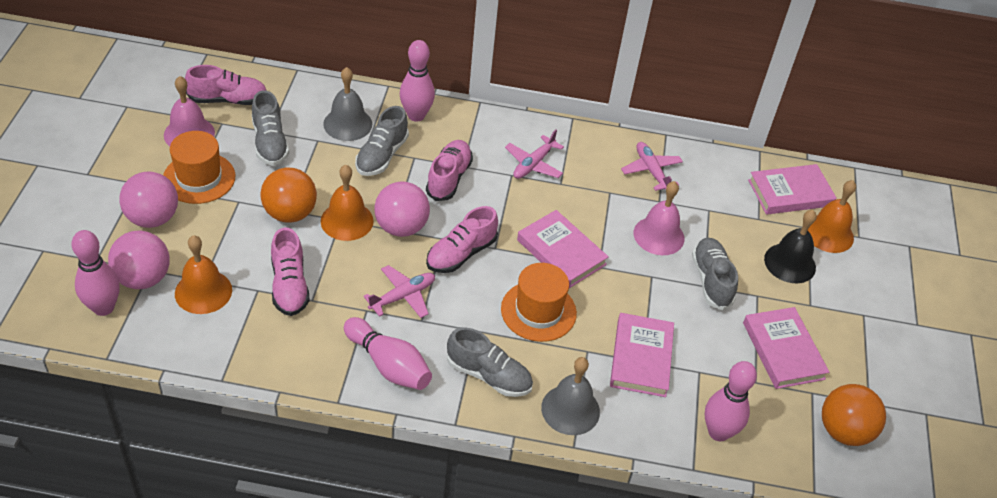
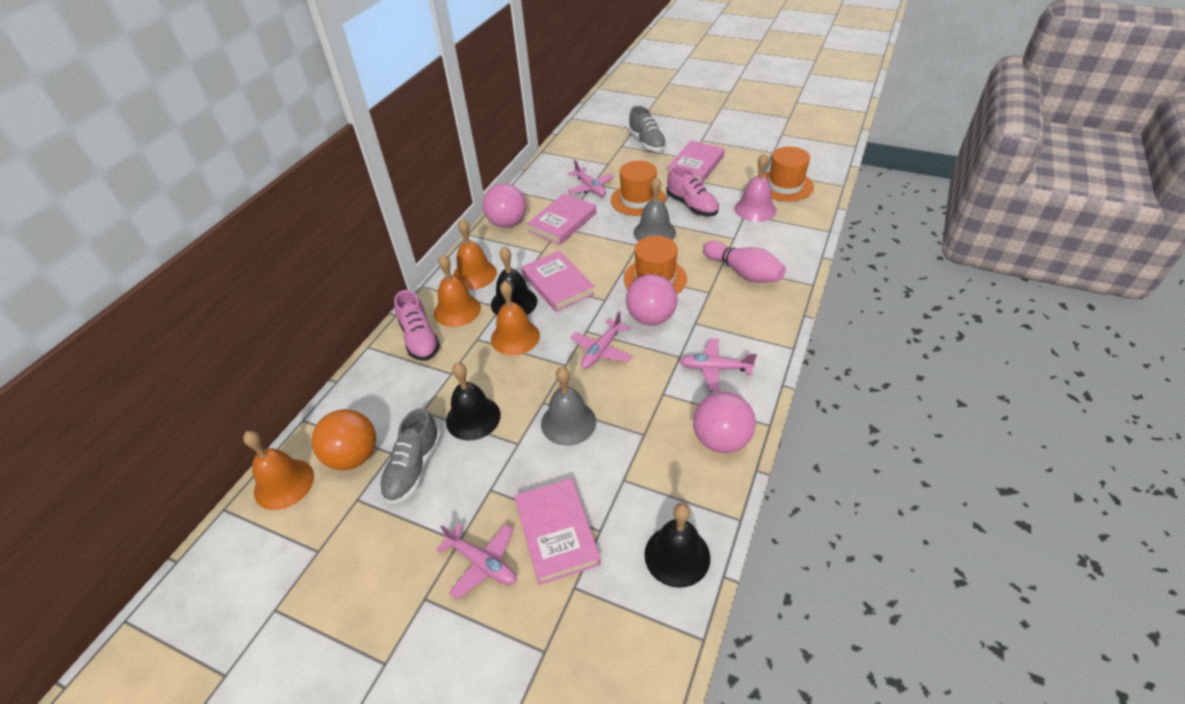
black bell: [764,210,817,283] = 1 -> [446,362,501,441] [491,247,537,315] [644,503,710,588] = 3
grey shoe: [252,90,289,166] [355,106,409,176] [447,327,533,397] [692,238,738,310] = 4 -> [380,408,441,504] [628,106,667,151] = 2
orange ball: [261,167,317,223] [822,384,886,446] = 2 -> [311,409,376,470] = 1
orange bell: [175,235,232,314] [321,165,374,241] [807,180,856,253] = 3 -> [243,431,314,510] [434,254,481,327] [453,219,497,290] [491,281,540,355] = 4
orange hat: [163,131,235,204] [501,263,577,342] = 2 -> [611,161,666,216] [624,236,687,294] [763,147,814,201] = 3
pink bell: [164,76,215,146] [634,181,684,255] = 2 -> [734,154,776,222] = 1
pink bowling pin: [71,230,120,316] [344,317,432,390] [400,40,435,122] [705,361,757,441] = 4 -> [703,241,786,282] = 1
pink plane: [363,265,435,318] [505,129,564,179] [621,142,683,191] = 3 -> [436,524,517,600] [567,160,614,197] [570,311,632,369] [679,338,757,391] = 4
pink shoe: [185,65,267,105] [271,227,310,316] [426,140,473,201] [426,206,498,273] = 4 -> [394,290,440,361] [666,166,719,216] = 2

